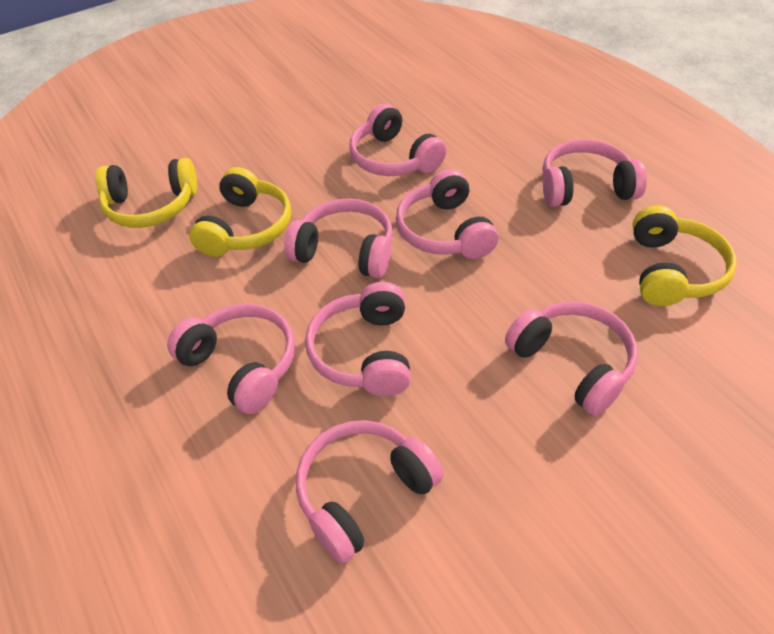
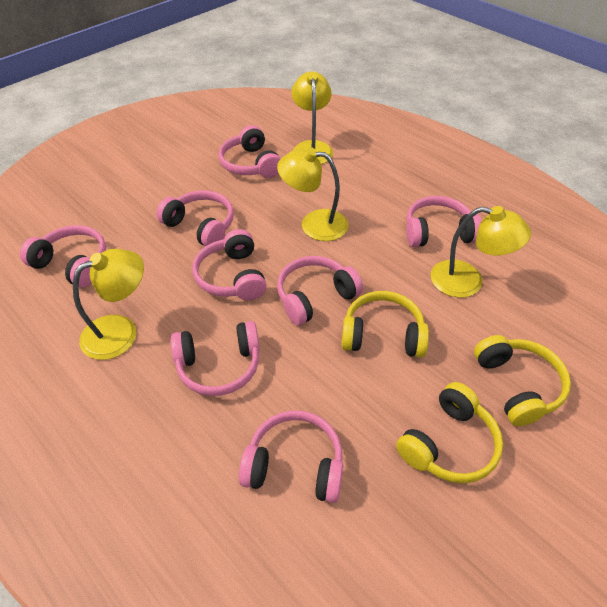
yellow lamp: none = 0 -> [73,249,144,360] [277,147,348,241] [291,72,333,164] [431,206,531,298] = 4

